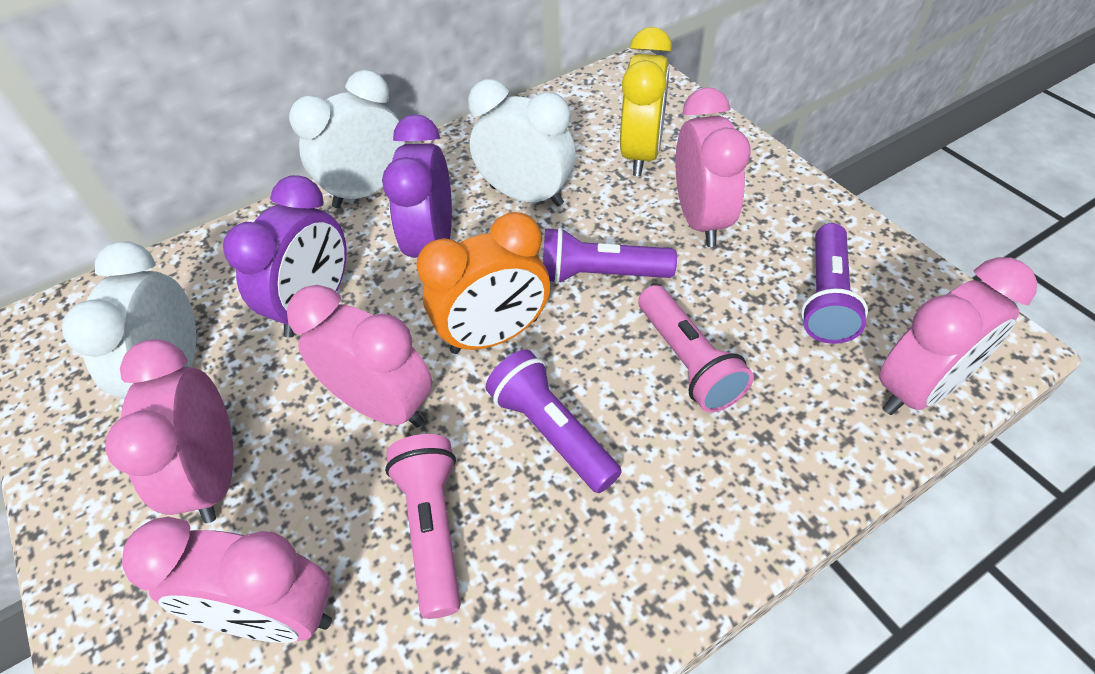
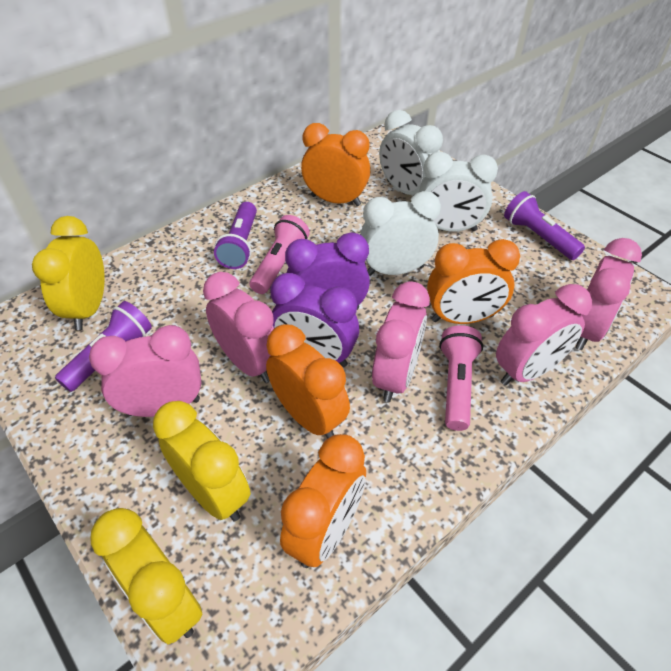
orange clock: [416,212,550,354] = 1 -> [266,324,350,439] [280,434,366,568] [301,123,370,206] [427,239,520,324] = 4
yellow clock: [620,27,672,176] = 1 -> [32,216,105,330] [90,508,203,645] [153,401,251,521] = 3

